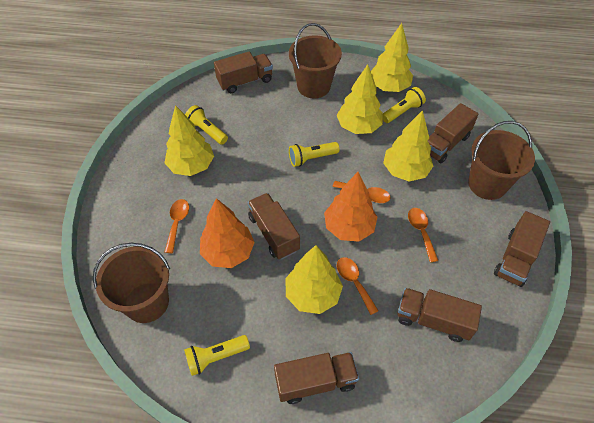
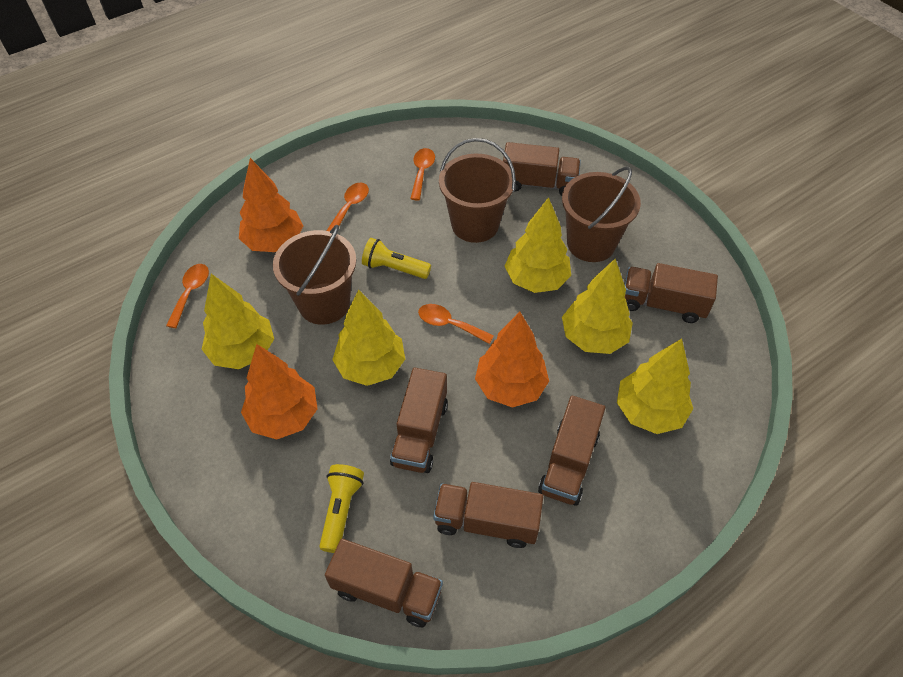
orange tree: [200,198,255,268] [324,172,377,242] = 2 -> [239,158,303,252] [241,344,318,440] [475,312,549,408] = 3
yellow flashlight: [184,335,250,376] [185,105,228,145] [289,142,340,167] [383,87,426,123] = 4 -> [320,464,364,553] [362,238,431,279] = 2

